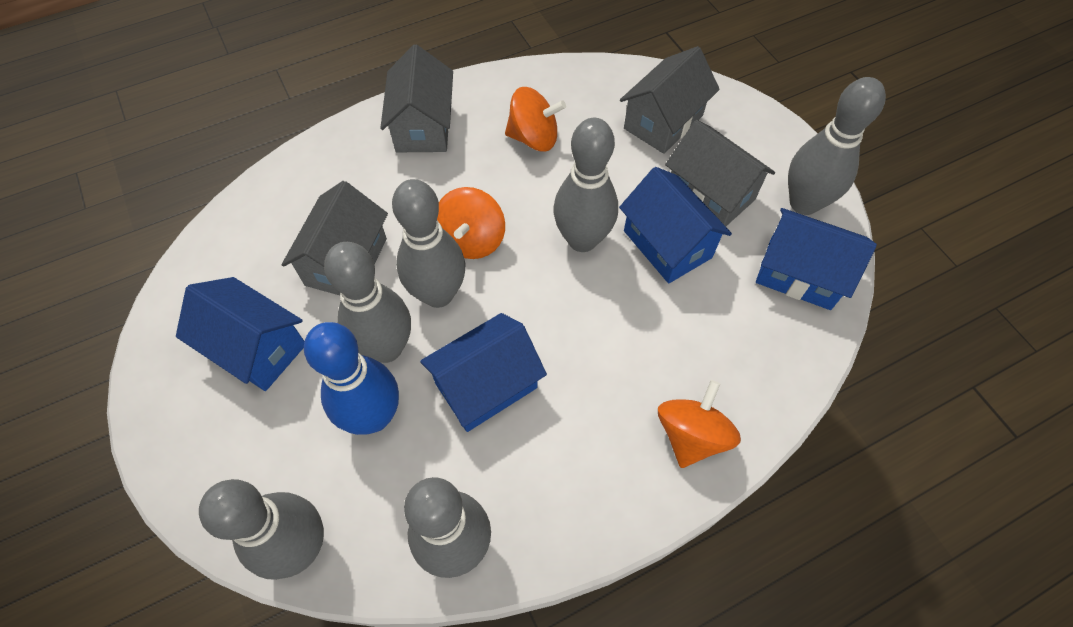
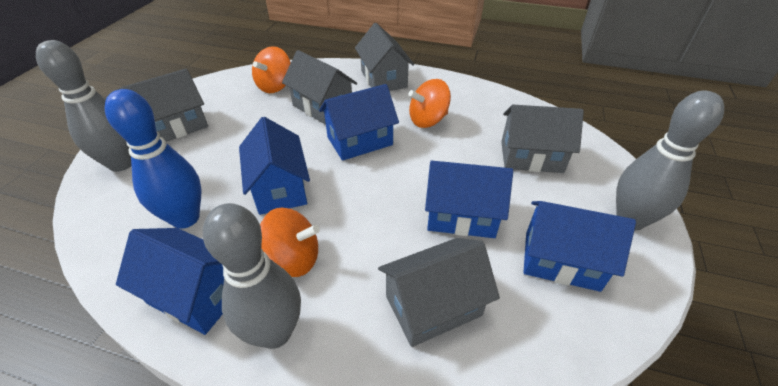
blue house: [176,277,304,391] [420,313,547,432] [619,167,732,283] [756,208,877,310] = 4 -> [116,228,224,335] [239,117,310,215] [319,84,399,161] [425,161,513,238] [523,201,636,292] = 5
grey bowling pin: [199,479,324,580] [324,242,411,363] [392,179,465,308] [404,477,491,578] [553,118,618,252] [788,77,886,215] = 6 -> [36,40,131,172] [203,203,301,349] [616,90,724,230] = 3
grey house: [282,181,388,295] [380,44,453,152] [620,46,720,154] [665,120,775,226] = 4 -> [120,69,208,142] [282,50,357,125] [355,23,414,91] [378,238,500,347] [501,105,584,173] = 5

